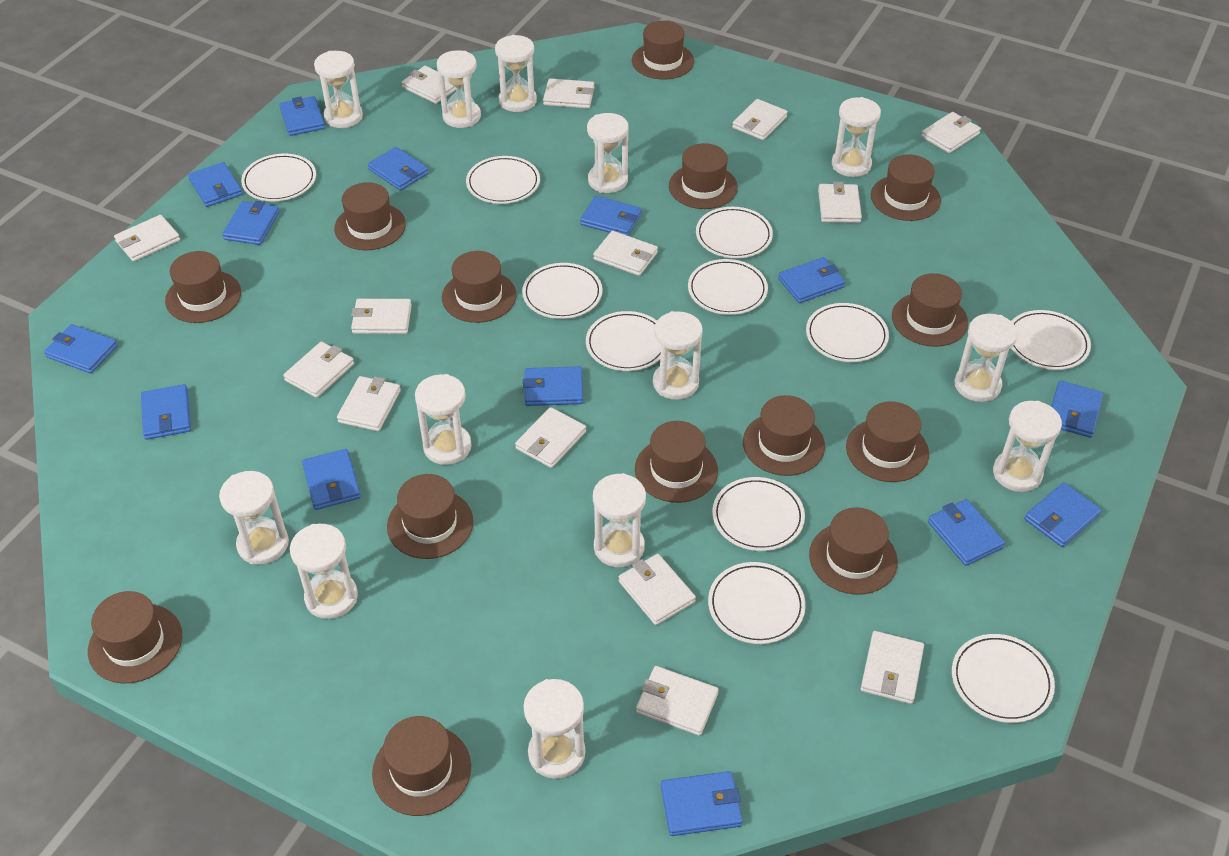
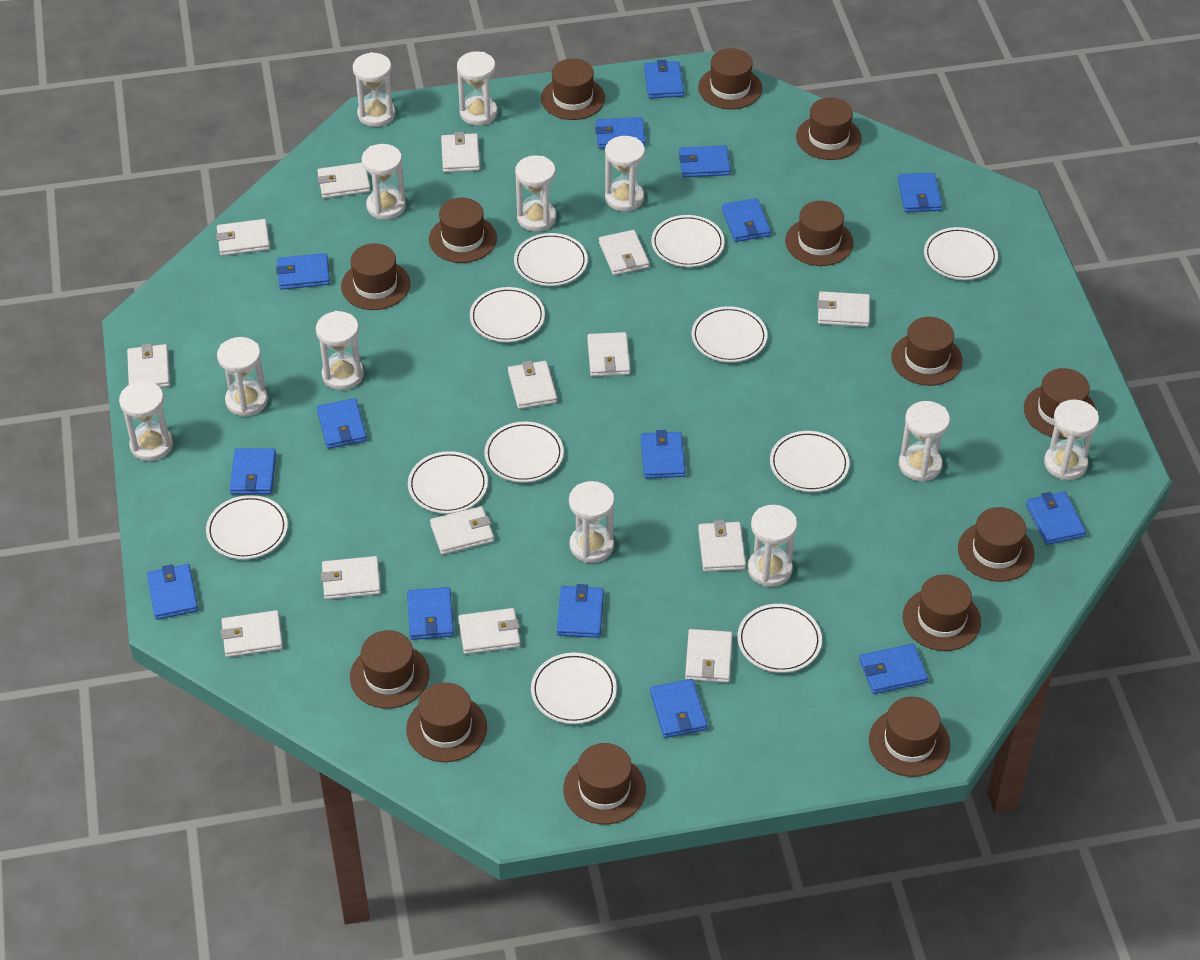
blue wallet: [44,324,118,373] [141,384,191,440] [188,162,243,207] [222,201,279,245] [279,96,325,136] [302,449,361,510] [368,147,429,191] [523,366,583,406] [580,196,642,236] [661,771,743,836] [778,257,845,303] [928,499,1005,566] [1024,482,1102,547] [1051,380,1103,438] = 14 -> [147,564,198,620] [230,448,276,495] [276,253,330,290] [317,398,367,449] [407,587,454,640] [557,584,604,638] [595,117,646,149] [641,430,686,479] [644,60,684,98] [650,679,707,738] [679,145,730,177] [722,198,771,242] [859,644,928,694] [898,173,942,212] [1026,491,1086,545] = 15
white hourglass: [219,471,289,565] [290,524,358,619] [314,51,363,128] [415,374,472,465] [437,50,481,128] [495,35,537,112] [524,679,585,779] [587,113,629,193] [593,473,646,568] [653,311,703,400] [832,97,881,177] [955,314,1018,402] [993,401,1062,492] = 13 -> [119,381,173,461] [217,337,268,417] [316,311,364,390] [353,52,396,127] [362,144,406,220] [457,52,498,125] [515,156,556,231] [569,481,614,563] [605,136,645,211] [748,505,797,587] [899,401,950,482] [1044,400,1099,480] = 12

